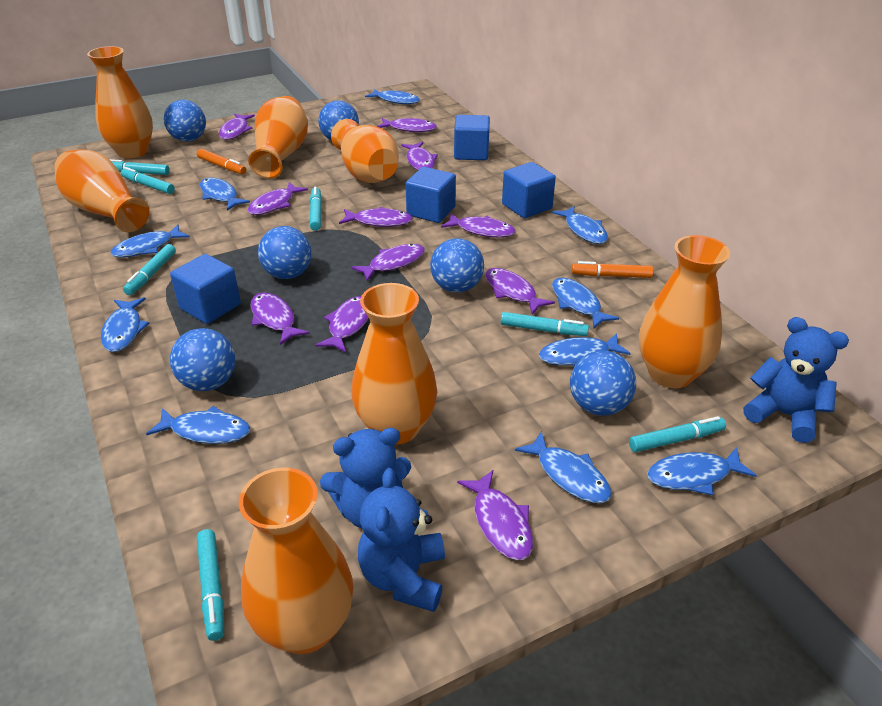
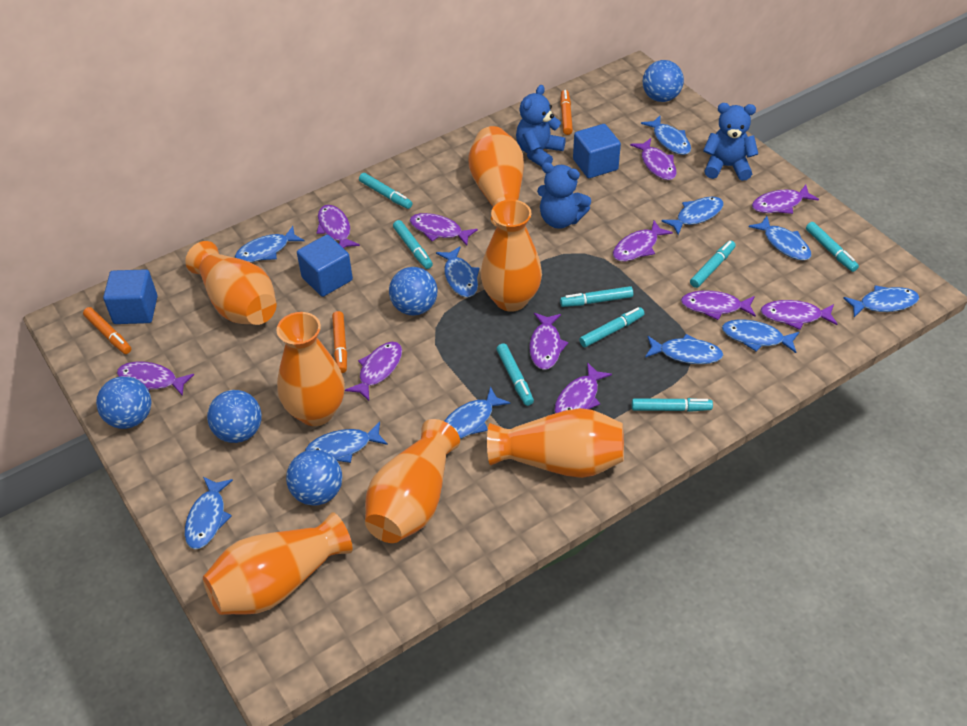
blue ball: [164,100,206,142] [170,328,235,391] [258,226,312,279] [318,100,359,141] [430,238,484,293] [570,350,636,416] = 6 -> [96,376,151,429] [207,390,262,443] [286,450,343,506] [389,267,437,316] [643,60,684,102] = 5
blue cube: [170,254,241,324] [406,167,456,223] [454,115,490,160] [502,162,556,218] = 4 -> [103,269,157,324] [297,234,353,297] [573,124,621,178] = 3
blue fish: [101,297,149,352] [111,225,190,258] [146,406,250,444] [200,178,250,211] [365,89,420,104] [515,431,612,503] [539,333,631,366] [552,206,608,244] [552,277,619,329] [647,447,757,495] = 10 -> [185,477,233,549] [235,226,304,262] [305,422,388,463] [436,246,479,297] [444,386,510,439] [641,116,691,155] [645,334,723,364] [661,196,724,235] [722,320,799,353] [749,216,811,260] [843,286,919,317] = 11
orange marker: [197,149,246,175] [572,261,653,278] = 2 -> [83,307,131,354] [332,311,347,373] [560,90,573,135] = 3
turquoise marker: [109,159,170,175] [121,167,175,194] [123,244,176,295] [197,529,224,641] [310,187,322,231] [501,312,589,336] [629,416,726,452] = 7 -> [359,173,412,209] [393,220,433,269] [496,343,534,406] [560,286,633,307] [579,307,644,347] [632,398,713,412] [690,240,736,288] [806,222,859,272] = 8

